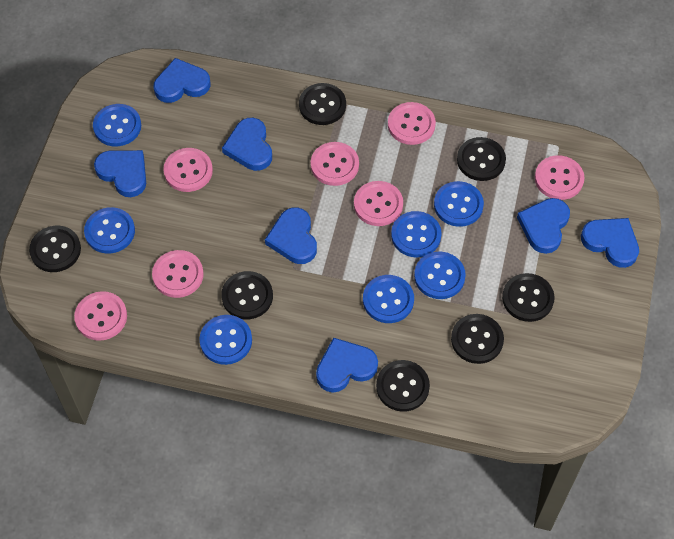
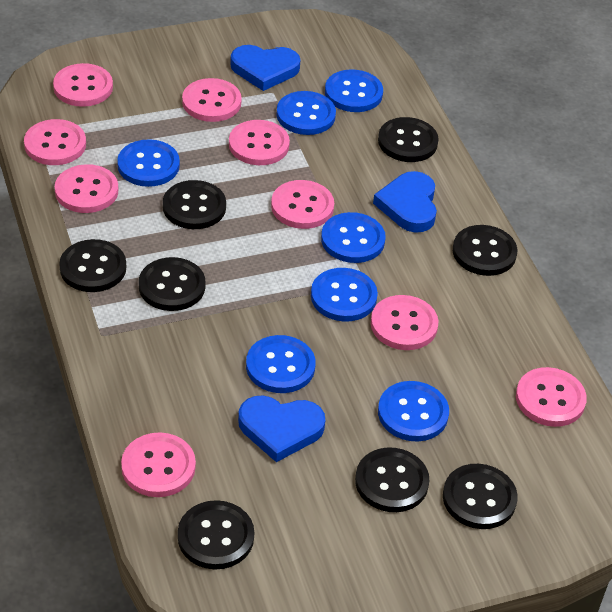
black button: [29,226,81,272] [221,271,273,320] [299,83,346,125] [376,360,430,412] [451,314,504,364] [457,137,506,181] [502,273,555,322] = 7 -> [59,239,126,292] [139,257,205,311] [163,180,226,229] [178,500,254,569] [355,447,429,512] [378,117,438,162] [443,464,518,529] [453,225,517,276] = 8
blue heart: [94,150,146,197] [154,58,211,103] [222,118,272,171] [265,207,317,264] [316,338,378,393] [517,198,570,254] [581,218,639,268] = 7 -> [230,45,300,91] [238,395,325,462] [373,171,437,233] = 3
pink button: [74,291,127,341] [152,250,204,298] [163,148,213,192] [311,142,359,186] [354,181,403,226] [388,102,436,145] [535,155,584,200] = 7 -> [24,119,86,165] [53,63,113,107] [55,164,118,213] [121,432,196,497] [182,78,242,122] [229,120,290,165] [271,180,334,229] [371,295,438,350] [516,367,587,427] = 9

